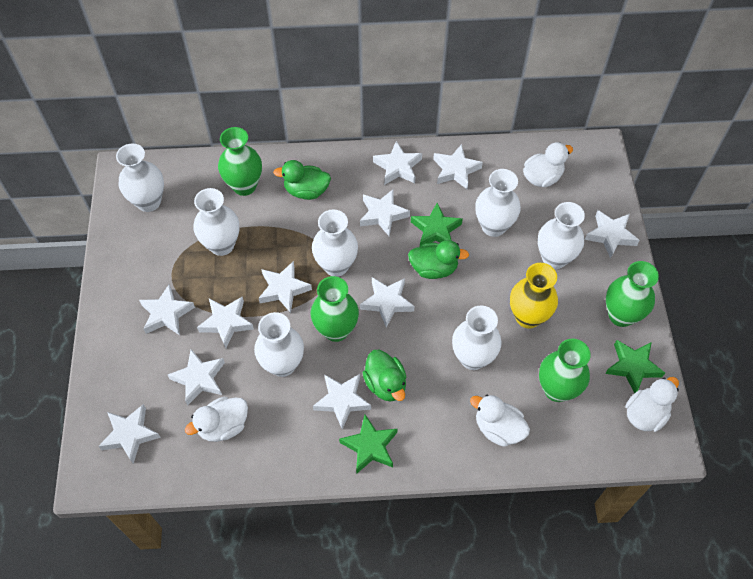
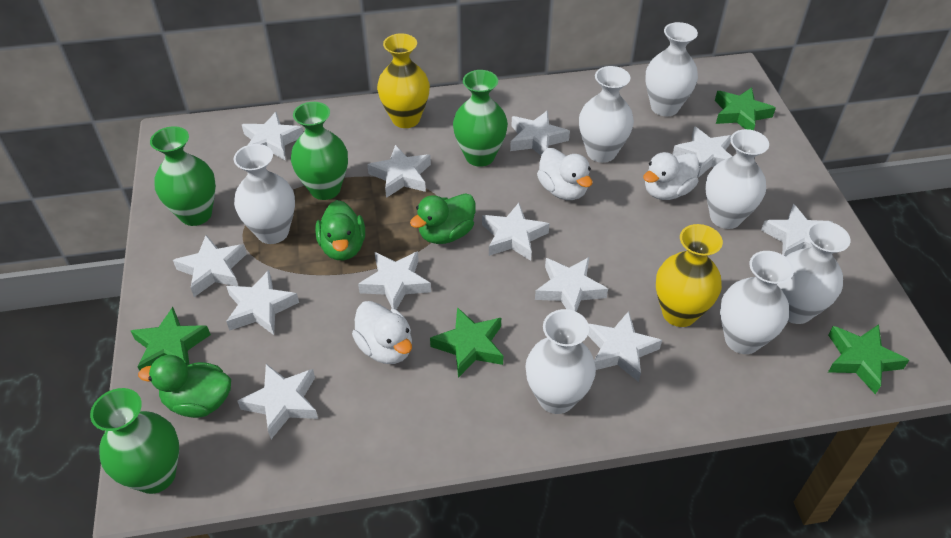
green star: [339,415,398,473] [411,203,463,246] [605,340,665,393] = 3 -> [131,307,211,371] [430,307,503,378] [715,87,776,130] [828,324,909,394] = 4
white duck: [185,397,248,442] [470,395,530,447] [523,142,573,187] [625,377,679,432] = 4 -> [352,301,412,364] [537,148,592,200] [643,152,699,200] = 3
white star: [98,404,161,464] [139,284,195,335] [168,349,225,406] [197,297,254,348] [259,261,312,313] [313,374,371,429] [360,189,410,236] [360,277,415,328] [373,141,422,185] [433,144,483,189] [585,210,640,259] = 11 -> [173,235,247,297] [226,270,299,335] [237,364,318,439] [242,112,303,160] [358,251,431,310] [367,145,431,198] [482,203,550,261] [510,110,570,156] [535,257,608,312] [588,311,662,382] [672,126,732,178] [761,204,833,257] = 12
yellow vase: [510,263,558,329] = 1 -> [377,33,430,128] [656,224,723,327] = 2

